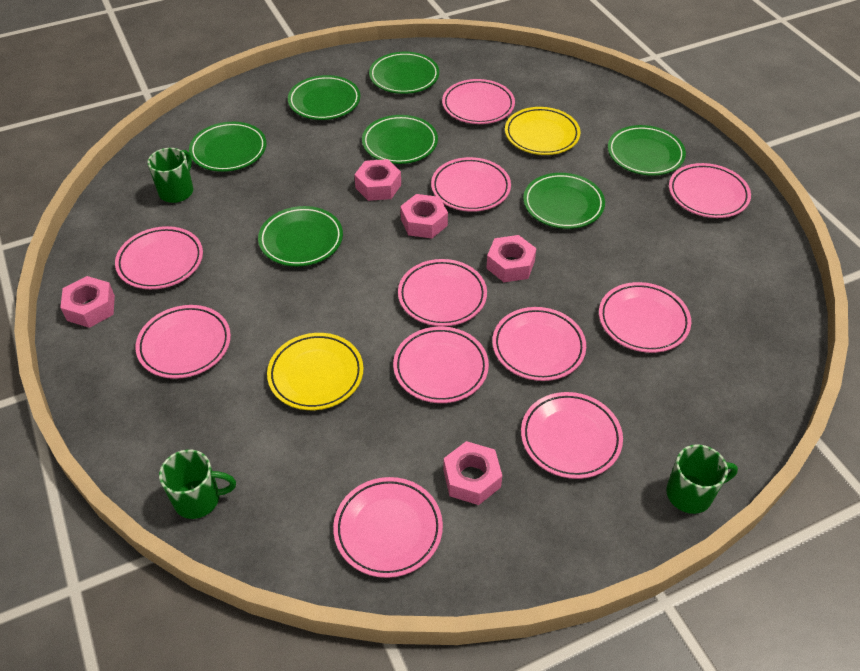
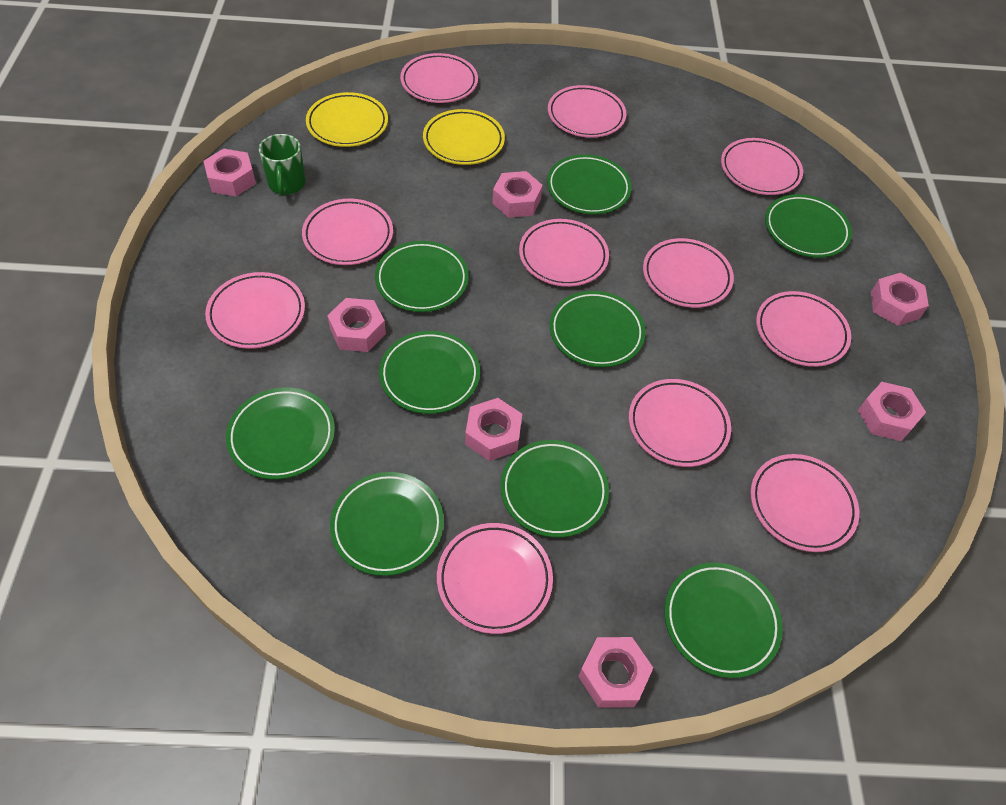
green mug: [148,148,193,203] [159,449,236,519] [666,444,738,514] = 3 -> [259,134,306,196] = 1
green plate: [189,122,267,172] [258,206,343,267] [288,75,360,120] [362,115,438,164] [369,52,439,94] [523,173,605,229] [608,125,686,176] = 7 -> [226,387,335,480] [330,472,444,576] [375,241,469,312] [379,331,480,414] [500,440,609,538] [547,154,632,215] [550,291,645,367] [664,562,783,678] [765,194,852,258] = 9
pink nut: [60,276,115,328] [354,159,401,201] [400,194,448,239] [443,441,502,505] [486,235,536,282] = 5 -> [204,149,256,196] [327,298,386,352] [465,398,522,461] [492,171,543,218] [578,637,653,708] [858,382,926,441] [871,273,929,326] = 7

